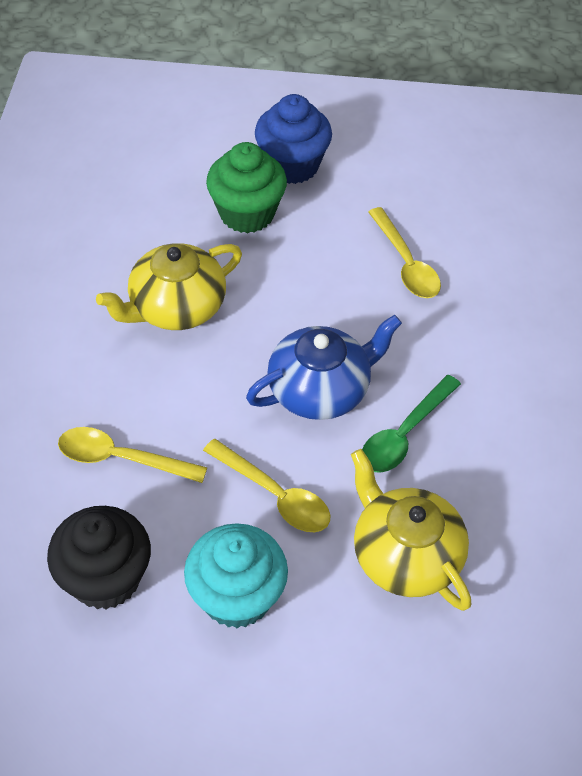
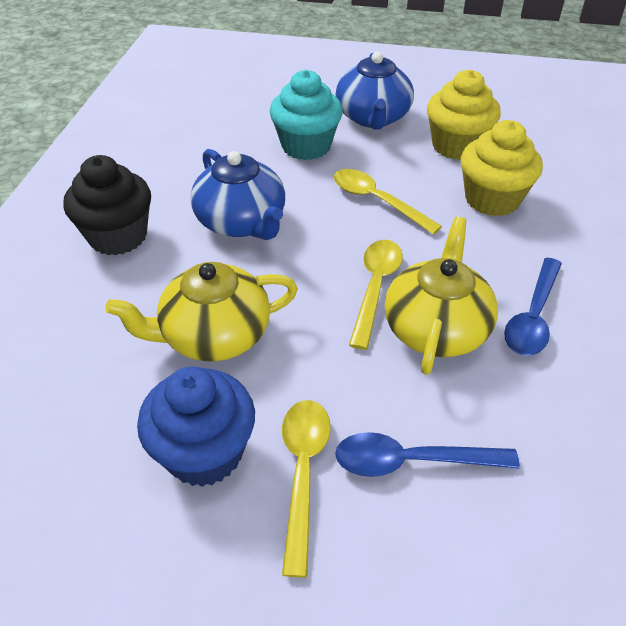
blue spoon: none = 0 -> [335,432,520,477] [504,258,562,356] = 2
blue teapot: [246,315,402,420] = 1 -> [190,149,285,240] [336,52,414,130] = 2
green cupcake: [206,142,287,233] = 1 -> none = 0
green spoon: [362,375,461,473] = 1 -> none = 0
yellow cupcake: none = 0 -> [427,69,501,160] [461,120,543,216] = 2

